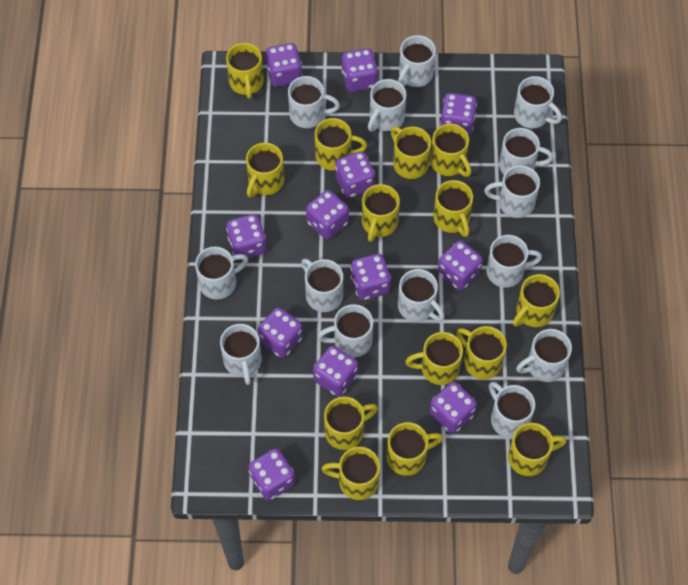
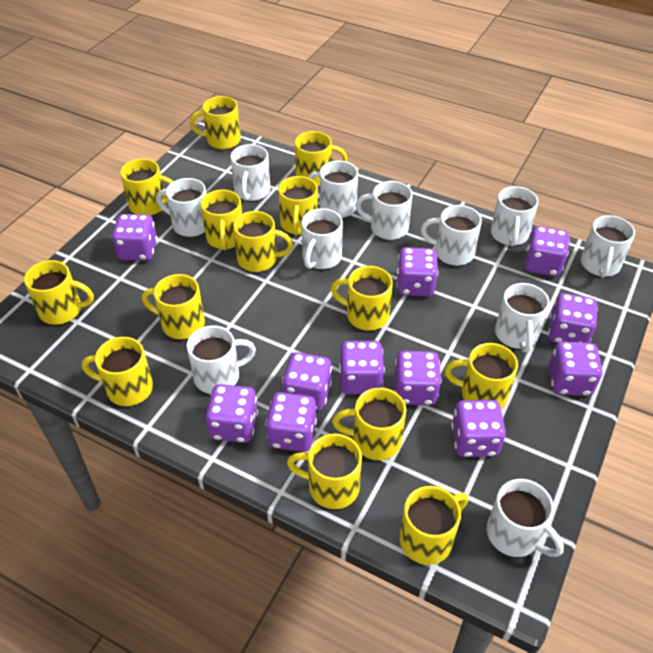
purple dice: [226,214,266,260] [248,448,295,500] [258,307,303,358] [266,43,302,87] [306,190,349,239] [313,345,358,397] [335,151,375,198] [341,48,378,92] [351,254,391,300] [430,382,477,434] [438,240,483,291] [440,93,477,136] = 12 -> [112,214,158,261] [206,384,258,443] [265,392,317,452] [282,352,332,411] [339,341,385,394] [394,351,441,405] [397,247,438,297] [451,400,506,457] [525,226,570,276] [548,293,598,343] [549,341,603,396] = 11
white mug: [195,247,248,300] [220,324,262,385] [288,76,340,128] [301,259,343,312] [318,304,373,357] [368,79,406,132] [398,35,436,87] [398,269,445,322] [484,165,540,218] [486,235,542,288] [489,382,535,438] [499,128,553,174] [514,76,562,128] [516,329,572,382] = 14 -> [156,178,206,237] [187,325,256,394] [230,144,270,201] [301,208,343,269] [307,160,358,218] [355,181,413,240] [421,205,482,266] [487,479,564,557] [491,186,538,246] [495,283,550,352] [581,215,635,278] = 11

